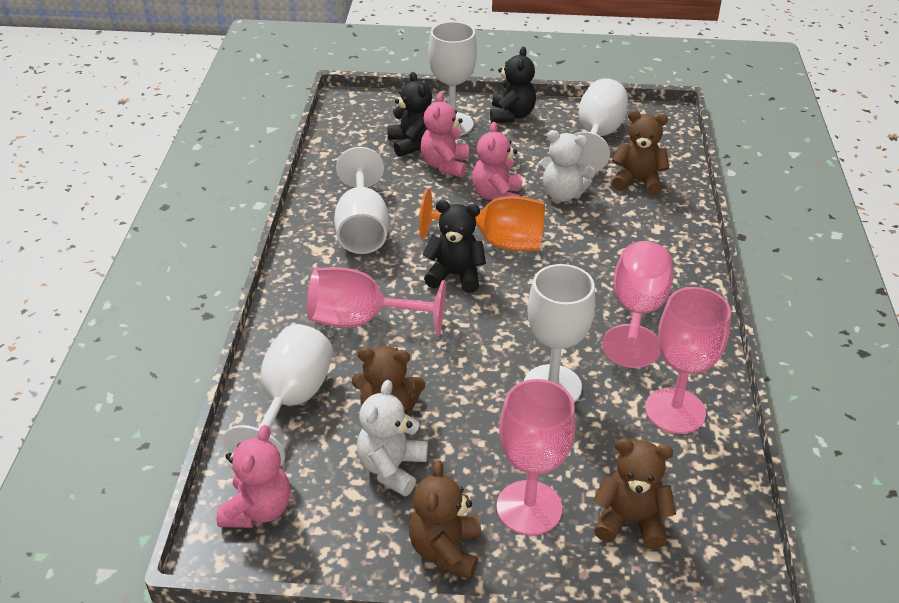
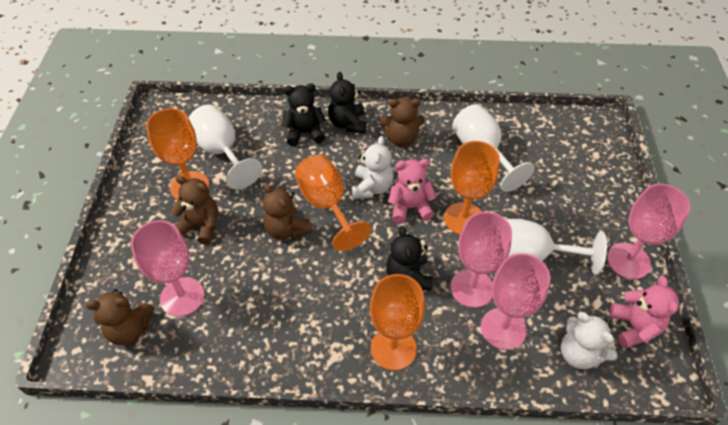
orange goblet: [419,189,545,251] = 1 -> [146,108,209,199] [295,155,371,251] [370,274,425,371] [444,141,500,235] = 4
pink teddy bear: [217,425,290,528] [421,92,469,178] [472,122,522,200] = 3 -> [388,159,437,224] [610,276,679,348] = 2
white goblet: [223,324,333,466] [334,147,389,254] [428,21,477,136] [524,264,595,403] [573,78,628,171] = 5 -> [189,104,262,190] [452,104,535,192] [506,219,607,275] = 3

